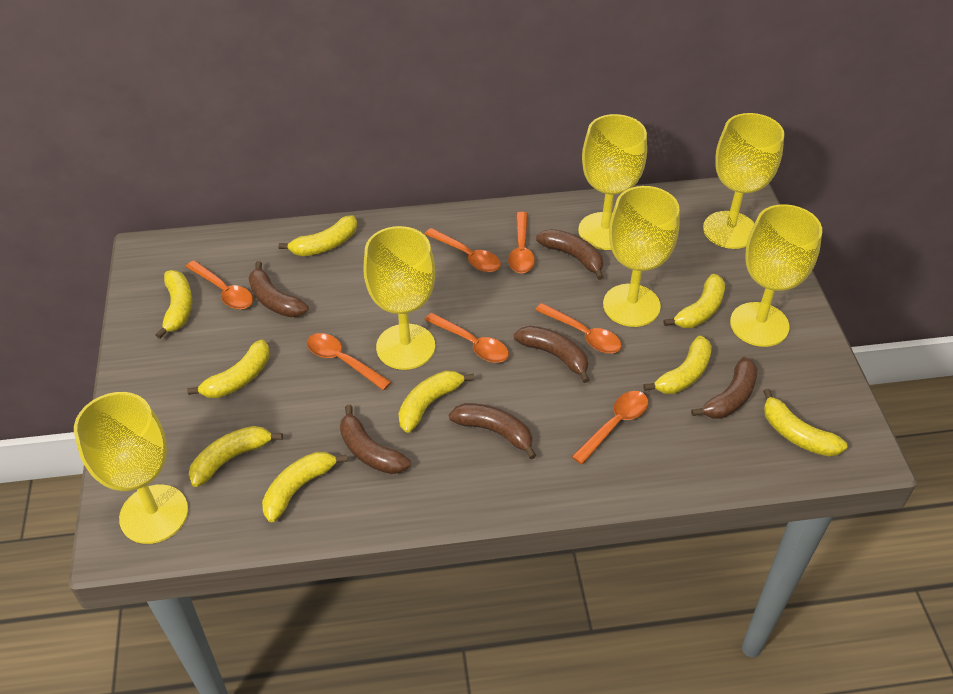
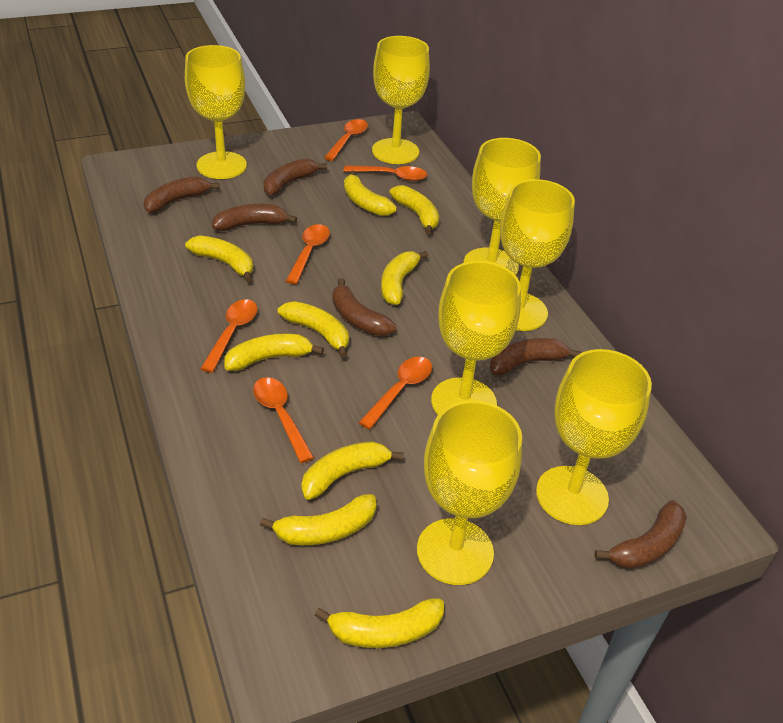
orange spoon: [186,260,253,309] [307,333,391,390] [425,228,501,272] [425,313,509,363] [508,212,535,273] [535,303,622,353] [572,391,648,465] = 7 -> [200,299,257,373] [253,377,314,463] [286,224,330,284] [324,119,368,161] [344,165,427,181] [358,357,432,429] = 6
yellow goblet: [74,392,188,544] [364,226,435,370] [578,114,647,250] [603,186,680,327] [703,113,784,249] [730,204,822,347] = 6 -> [185,45,247,179] [372,36,430,164] [417,400,522,585] [431,261,521,415] [464,138,541,275] [500,179,575,331] [536,349,652,525] = 7

